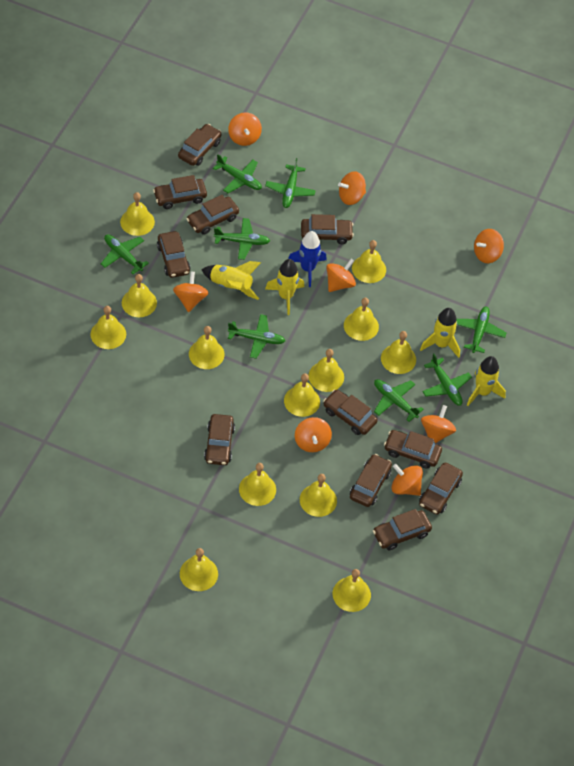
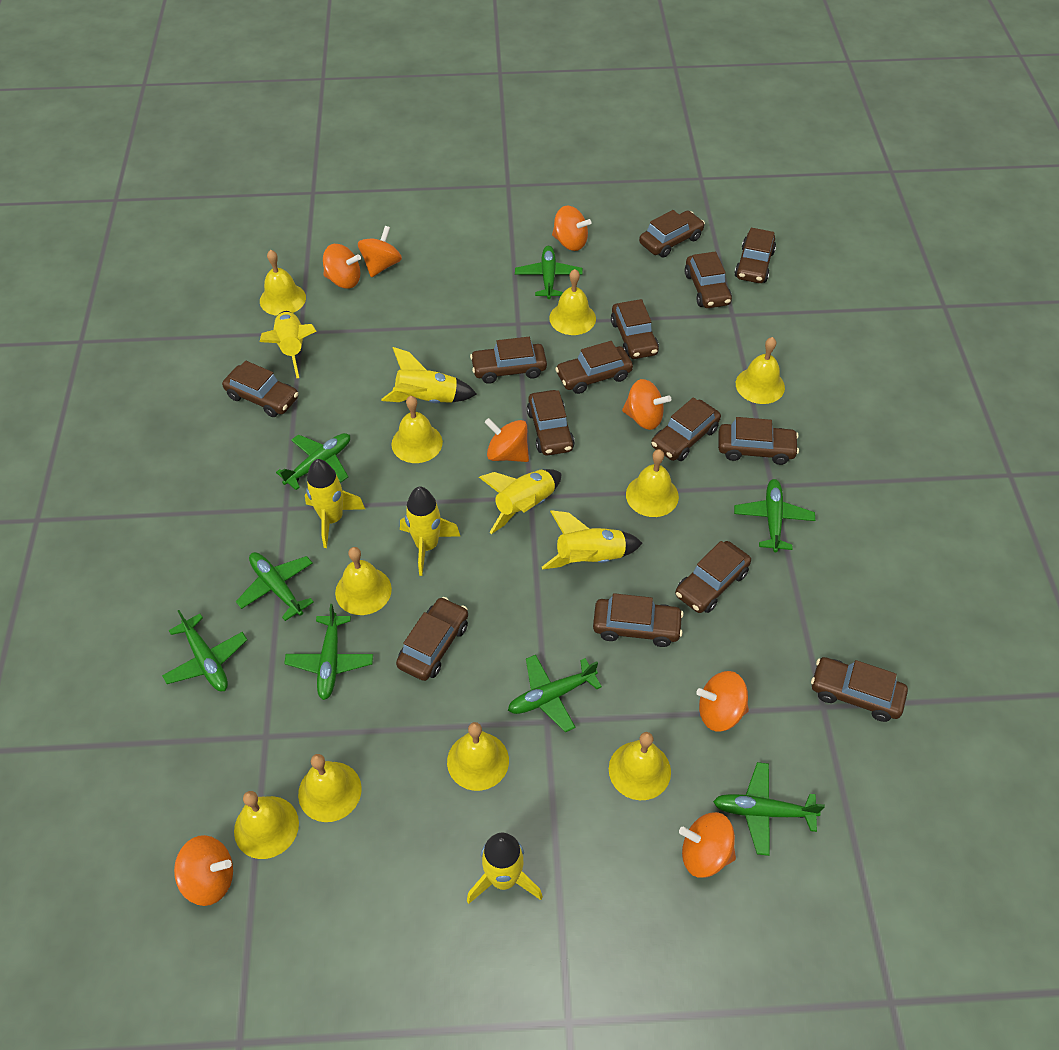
blue rocket: [288,231,327,287] = 1 -> none = 0
brown car: [153,175,207,209] [157,231,191,278] [178,124,221,166] [186,195,239,235] [204,414,235,465] [301,214,354,244] [323,390,378,435] [350,454,392,507] [373,509,432,550] [384,430,442,469] [419,463,463,515] = 11 -> [222,361,298,417] [396,597,468,681] [470,337,547,384] [527,390,575,456] [555,341,633,394] [593,593,684,647] [611,299,659,359] [639,210,705,258] [651,397,721,461] [675,541,751,613] [685,252,732,308] [718,417,799,465] [734,228,776,283] [811,657,908,722] = 14
yellow bell: [90,306,126,349] [120,192,155,236] [122,274,157,317] [180,548,218,591] [189,326,225,369] [239,463,276,506] [284,373,320,417] [300,474,337,517] [308,349,344,392] [333,569,371,612] [344,298,379,341] [352,240,386,283] [381,331,416,374] = 13 -> [234,791,299,859] [260,250,306,316] [298,754,362,822] [335,547,392,615] [392,396,443,463] [447,722,509,791] [549,269,596,335] [609,732,671,800] [626,449,679,517] [736,337,785,404] = 10
yellow rocket: [201,261,261,300] [265,259,304,315] [420,308,460,358] [467,356,506,406] = 4 -> [260,311,317,378] [305,459,365,548] [382,347,477,403] [400,487,460,576] [467,833,543,904] [479,469,562,534] [542,510,643,569] = 7

